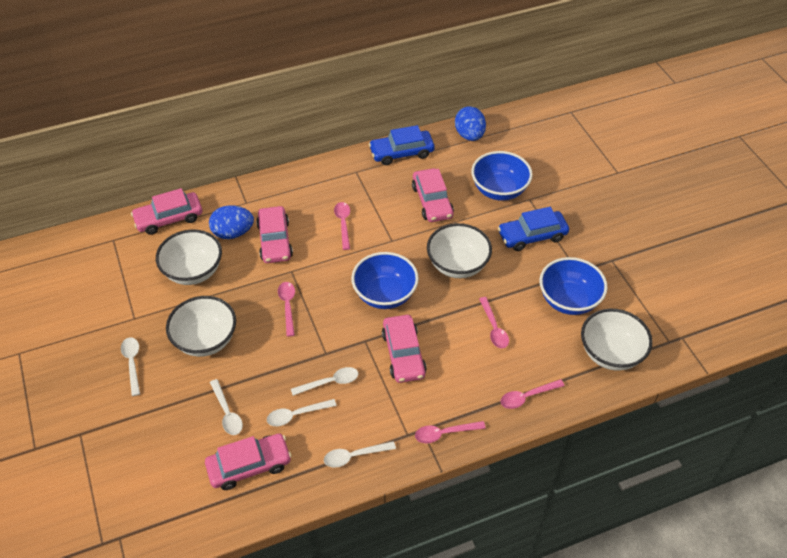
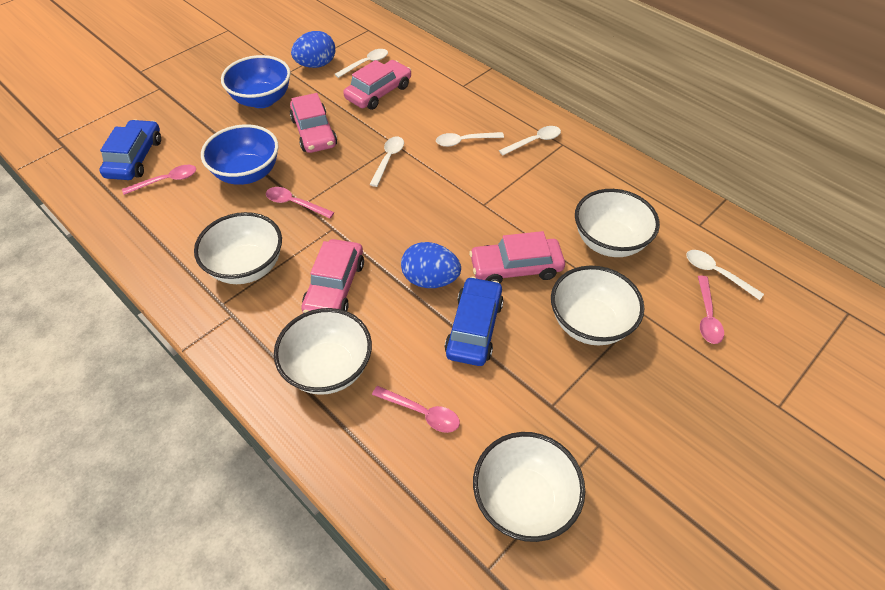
blue bowl: [351,252,419,309] [471,151,533,201] [540,257,608,315] = 3 -> [201,124,279,185] [221,55,291,108] = 2
pink car: [131,188,202,235] [205,433,292,490] [256,206,293,263] [382,315,427,383] [412,168,454,222] = 5 -> [290,93,337,153] [301,239,364,313] [343,60,411,110] [469,231,565,283] = 4
pink spoon: [278,282,295,337] [334,202,350,250] [415,421,486,443] [479,297,509,348] [500,379,565,409] = 5 -> [122,165,196,195] [266,187,334,218] [372,386,460,433] [698,276,724,344] = 4
white bowl: [156,229,222,285] [166,296,236,357] [427,223,492,278] [581,309,653,371] = 4 -> [194,212,282,284] [274,308,372,395] [473,432,585,542] [551,266,644,345] [575,189,660,257] = 5

